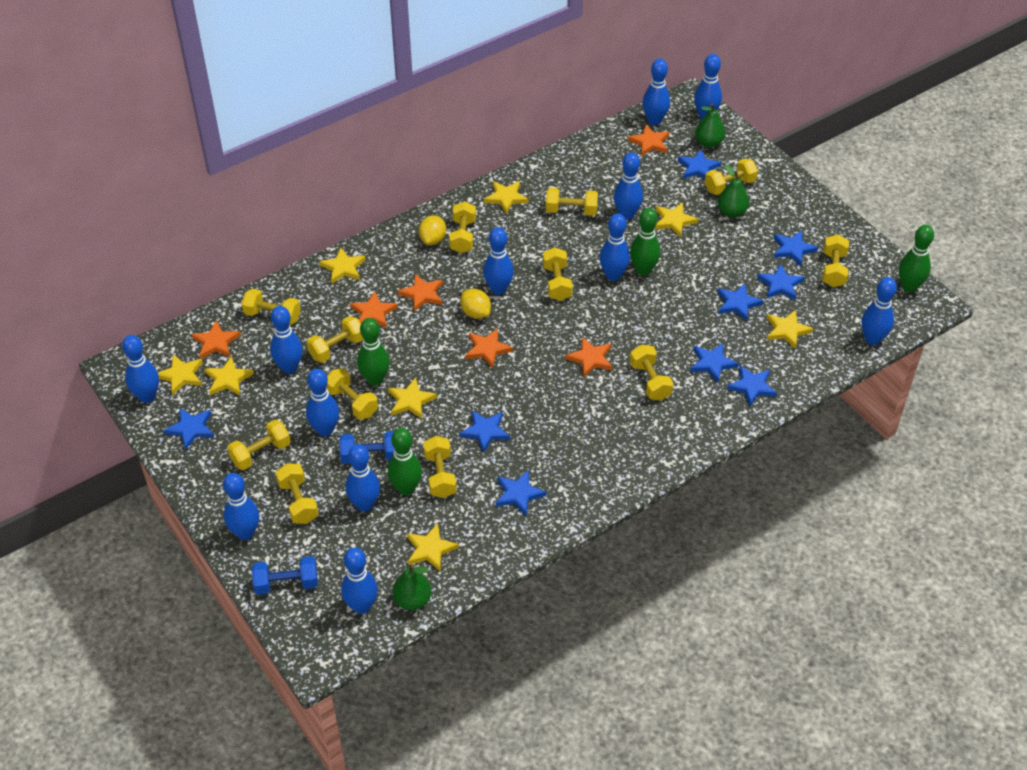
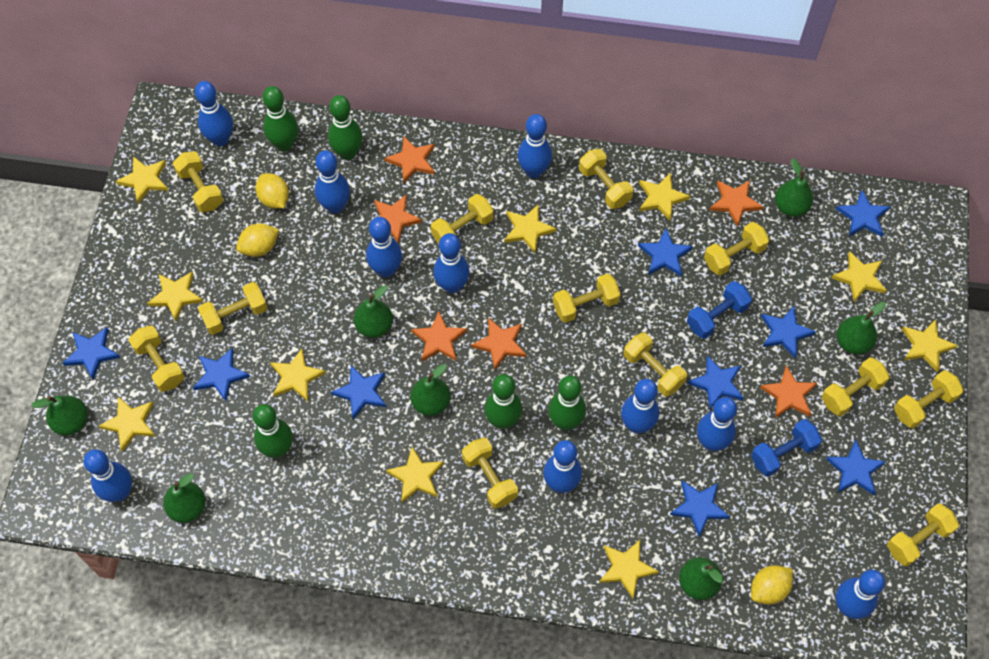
blue bowling pin: [122,335,159,403] [223,473,259,540] [270,306,303,374] [306,369,339,436] [341,548,378,614] [345,444,380,512] [483,227,514,295] [600,213,630,281] [614,152,643,220] [643,59,670,125] [694,54,722,119] [861,277,897,345] = 12 -> [84,449,132,502] [195,81,233,146] [315,150,350,214] [366,217,402,278] [433,233,469,294] [518,114,552,178] [543,440,582,493] [621,379,659,433] [697,397,737,451] [836,570,885,619] = 10
green bowling pin: [357,318,390,386] [388,428,422,495] [630,208,660,276] [899,225,934,292] = 4 -> [253,404,293,458] [263,86,298,151] [328,95,363,160] [484,374,522,429] [548,375,586,430] = 5
green pear: [392,564,431,610] [695,103,725,148] [718,164,749,217] = 3 -> [31,396,88,435] [163,473,206,523] [354,285,393,338] [410,364,451,416] [679,557,724,600] [775,158,813,217] [837,302,886,354] = 7
yellow lemon: [419,215,446,245] [460,289,491,319] = 2 -> [236,224,279,257] [255,173,289,209] [751,565,793,604] = 3
yellow star: [158,354,203,395] [205,356,254,396] [319,247,366,284] [388,378,437,419] [407,523,459,571] [484,181,528,214] [655,202,698,237] [767,310,813,349] = 8 -> [99,397,156,452] [116,156,168,204] [147,272,203,322] [270,349,326,401] [386,447,444,502] [504,204,556,253] [599,540,659,599] [639,173,690,221] [832,252,887,302] [902,319,958,372] = 10

